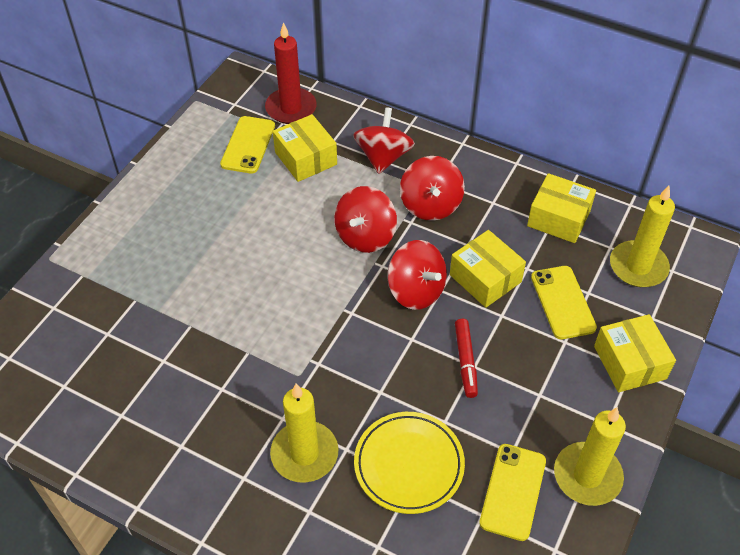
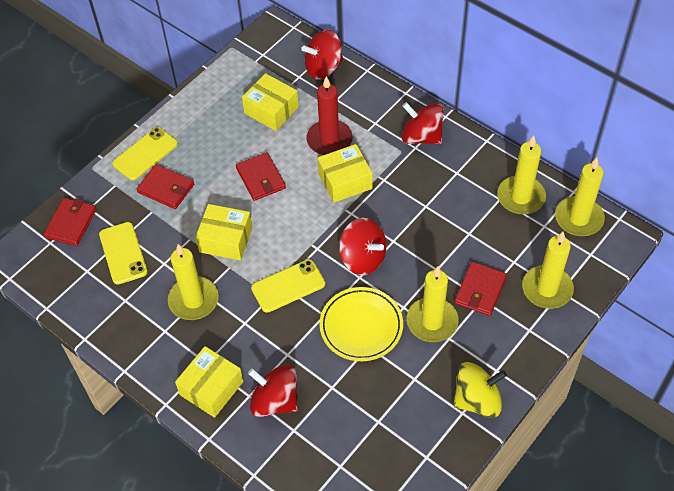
red marker: [455,319,478,398] = 1 -> none = 0
red wallet: none = 0 -> [43,198,97,246] [137,164,194,209] [236,152,286,201] [454,262,507,316] = 4
yellow candle: [270,384,339,483] [554,407,626,506] [610,186,675,287] = 3 -> [168,244,219,320] [407,266,459,342] [497,135,546,214] [522,232,574,309] [555,158,605,236] = 5
yellow spinning top: none = 0 -> [453,362,507,418] = 1

